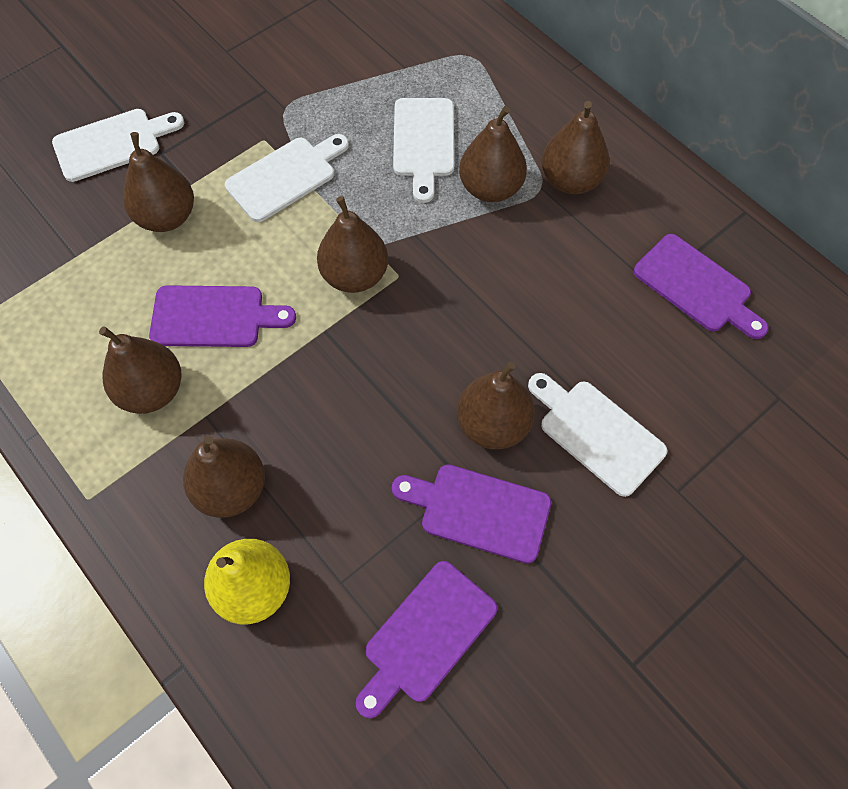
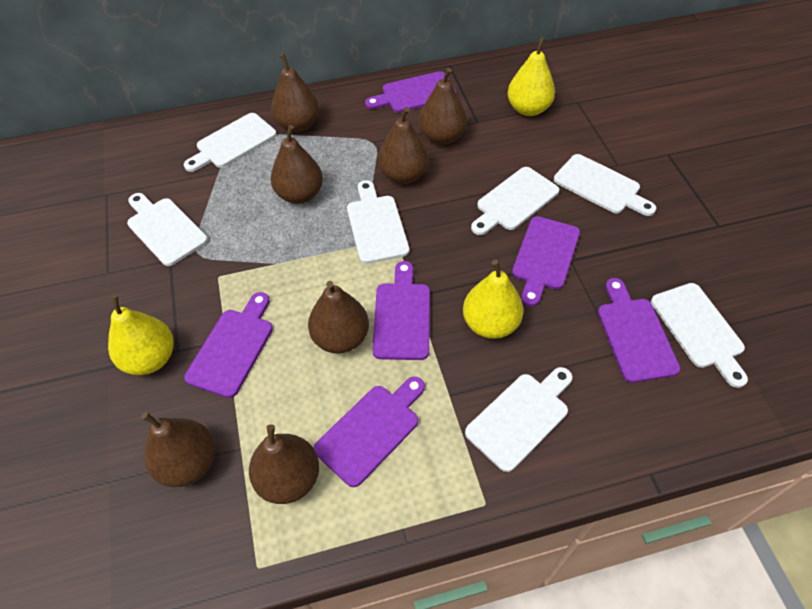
purple cutting board: [149,285,296,347] [356,561,497,718] [392,464,551,564] [633,234,768,339] = 4 -> [184,292,273,398] [314,377,425,487] [365,71,457,113] [372,261,430,360] [512,216,580,307] [598,278,680,383] = 6
white cutting board: [52,109,184,182] [225,134,349,222] [393,98,454,203] [528,373,667,497] = 4 -> [127,193,208,266] [184,113,277,172] [347,180,409,264] [465,367,572,472] [471,167,559,235] [554,154,657,216] [651,283,748,388] = 7
yellow pear: [204,539,290,624] = 1 -> [108,295,174,375] [463,260,524,339] [508,37,555,116] = 3

